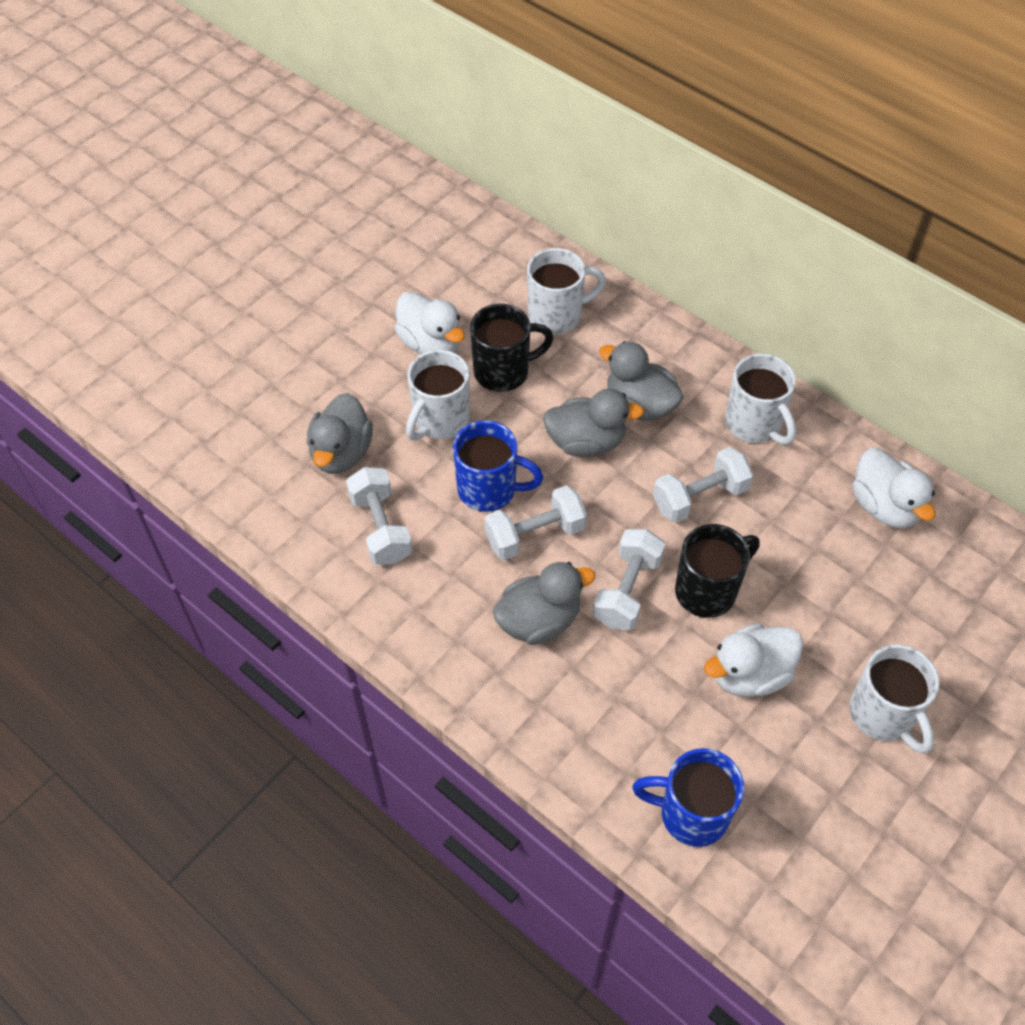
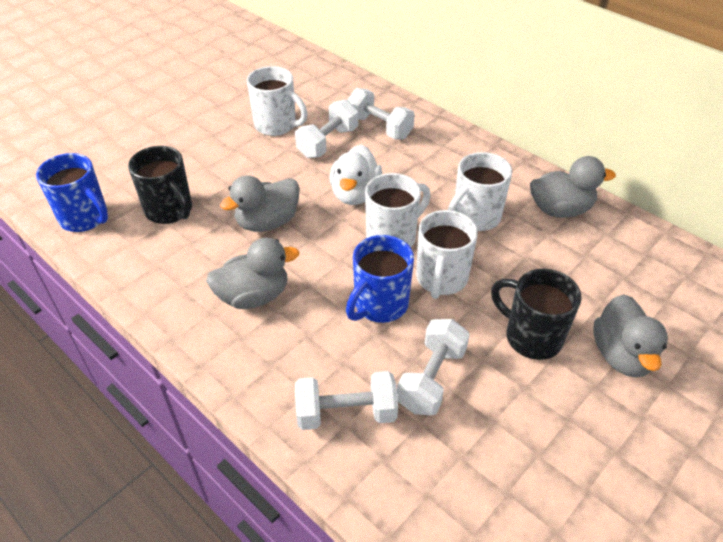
white duck: [394,292,465,354] [704,624,803,697] [852,448,936,528] = 3 -> [330,144,382,205] = 1

